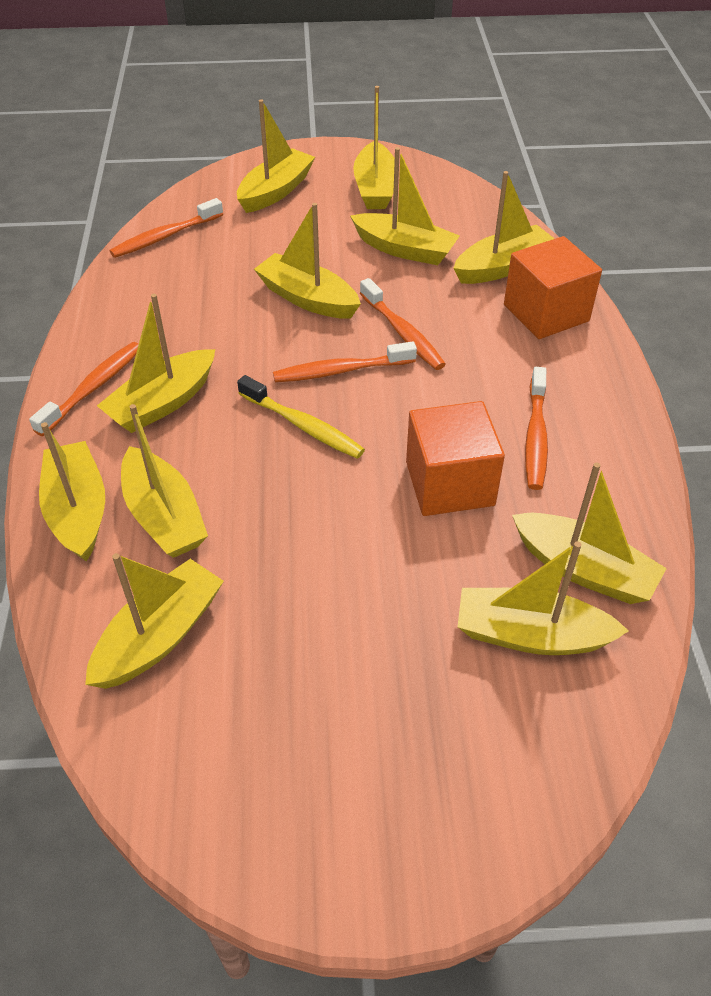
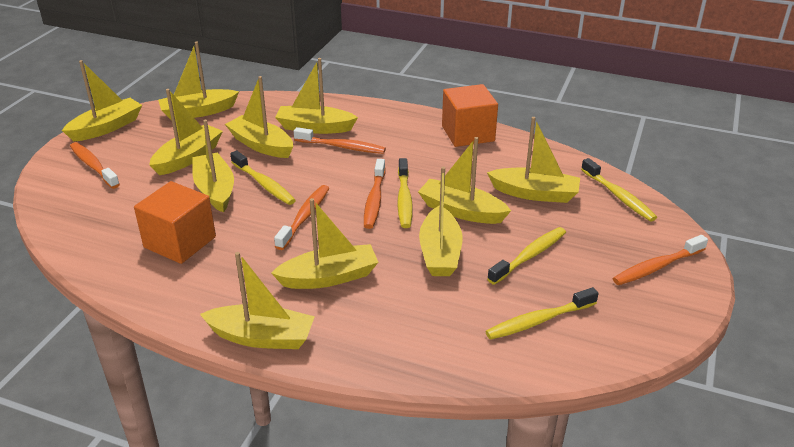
yellow toothbrush: [237,375,365,459] = 1 -> [230,150,296,205] [397,158,413,228] [485,287,599,340] [487,227,566,285] [581,158,657,221] = 5

